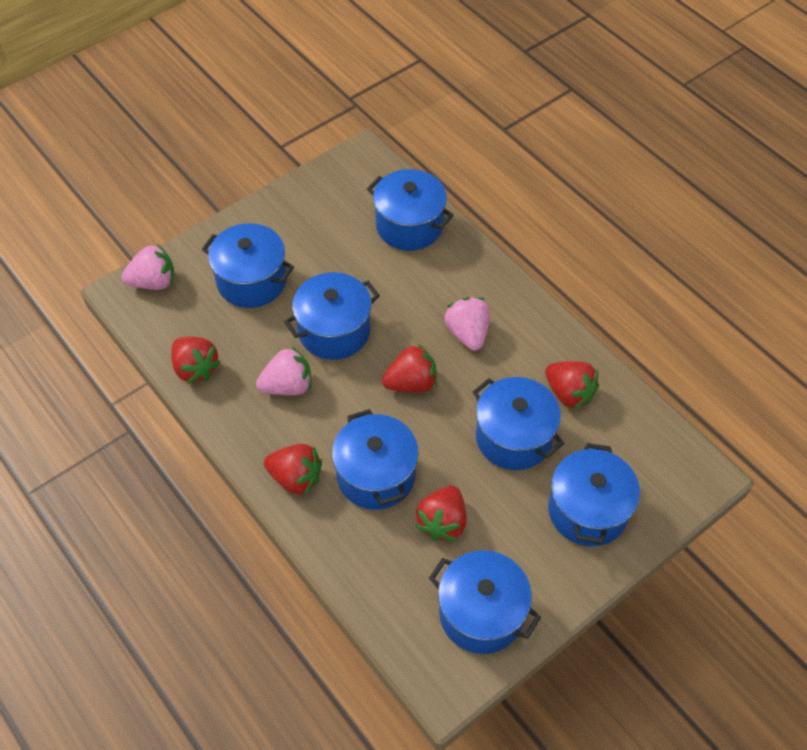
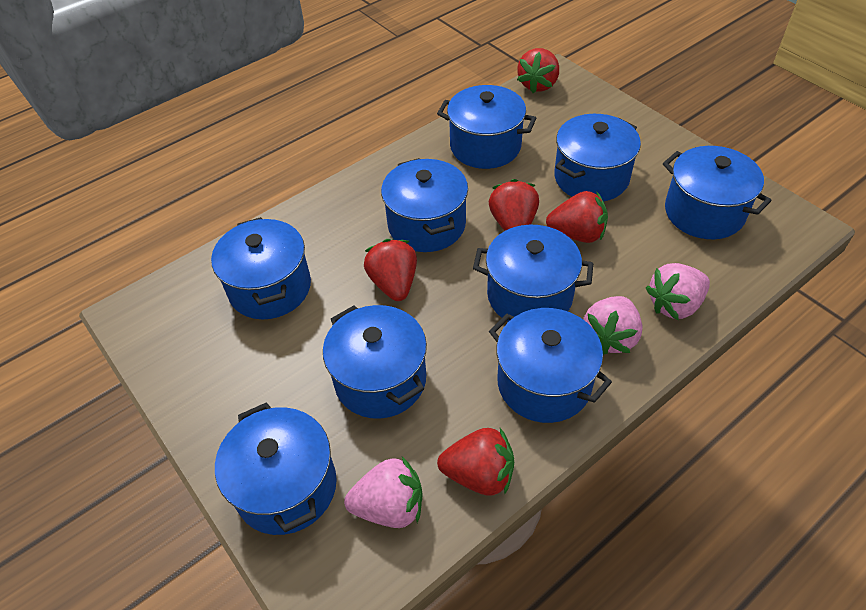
blue pot: [202,223,294,308] [284,272,380,360] [332,409,419,510] [367,169,453,251] [429,550,541,654] [473,377,564,470] [548,443,640,546] = 7 -> [211,217,311,319] [215,402,337,535] [323,305,427,419] [381,158,468,252] [437,85,536,169] [473,225,593,322] [489,308,612,423] [554,114,641,202] [663,146,772,239] = 9

